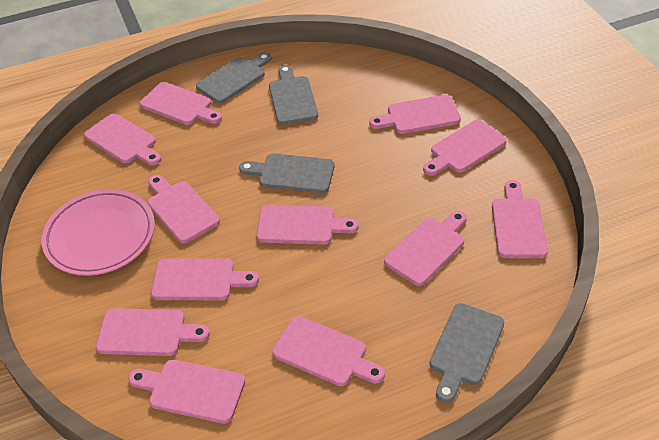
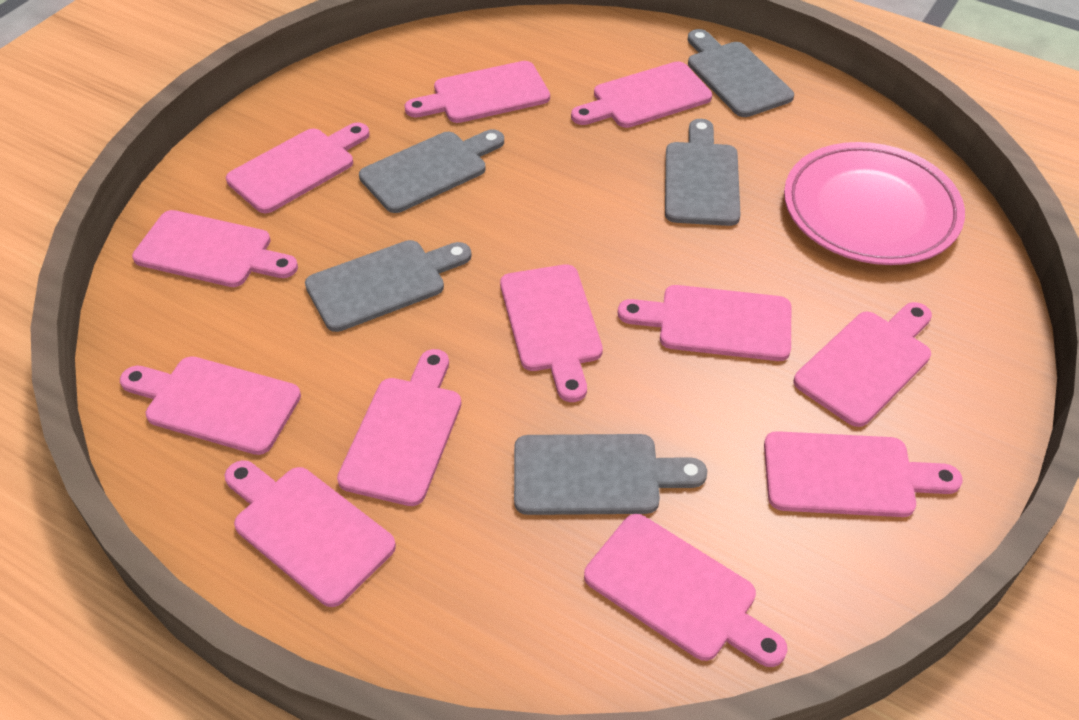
grey cutting board: [196,52,272,103] [239,154,335,193] [269,65,318,125] [429,303,504,403] = 4 -> [305,240,472,332] [359,129,504,213] [514,434,707,515] [665,119,741,226] [688,29,794,117] = 5

